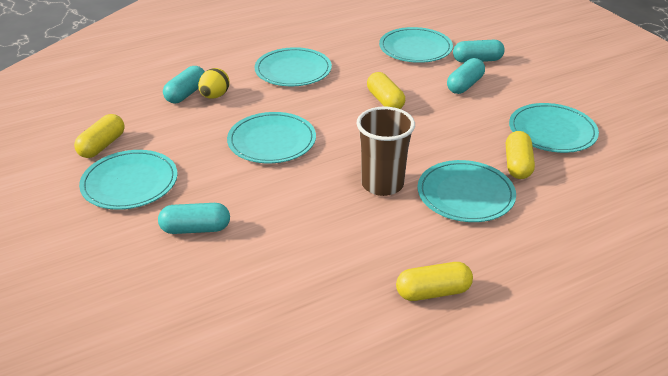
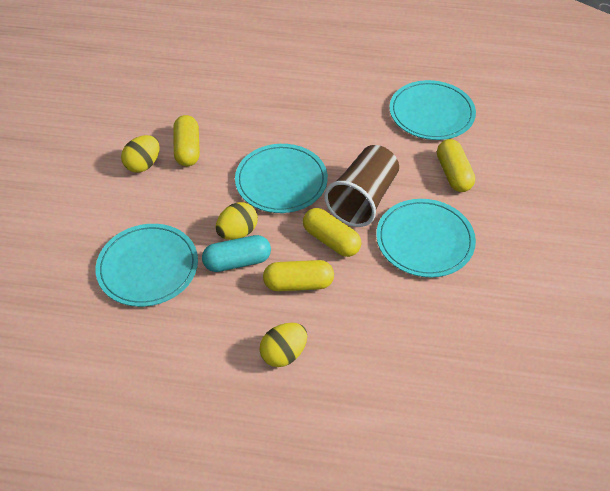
turquoise capsule: [158,203,230,234] [163,66,205,103] [447,58,485,94] [453,40,505,63] = 4 -> [202,235,271,272] = 1
turquoise plate: [79,150,178,210] [227,112,316,163] [255,47,332,86] [379,27,453,63] [417,160,516,222] [509,103,599,153] = 6 -> [96,224,198,307] [235,144,328,213] [376,199,476,277] [389,80,476,140] = 4
yellow egg: [198,68,230,99] = 1 -> [121,135,159,173] [216,202,258,240] [259,323,307,367] = 3

